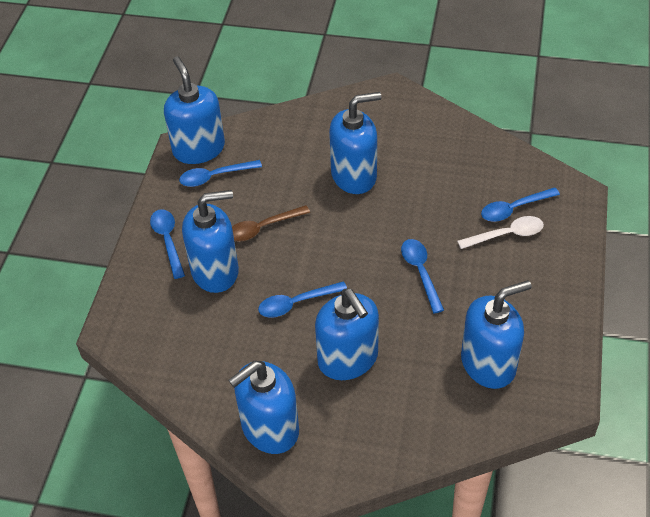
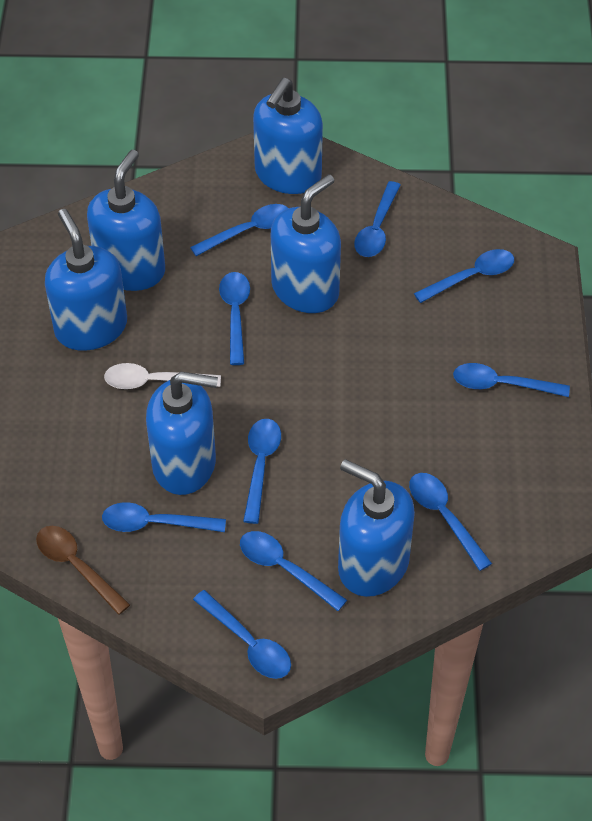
blue spoon: [150,209,185,279] [179,160,262,187] [258,281,347,318] [401,239,444,313] [481,187,560,222] = 5 -> [102,502,226,532] [190,204,288,256] [193,590,291,679] [219,272,250,365] [240,531,347,611] [243,419,281,524] [354,181,401,257] [409,473,492,571] [414,249,514,303] [453,363,570,397] = 10

